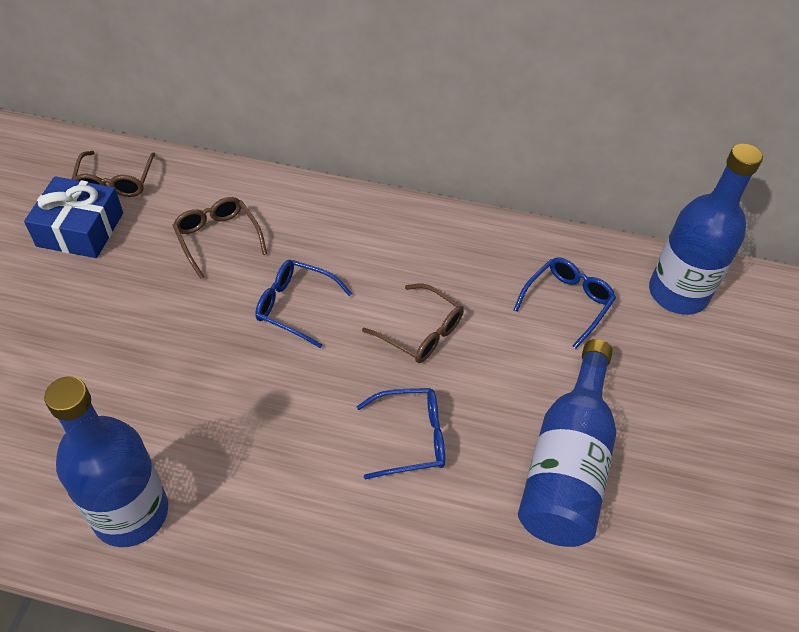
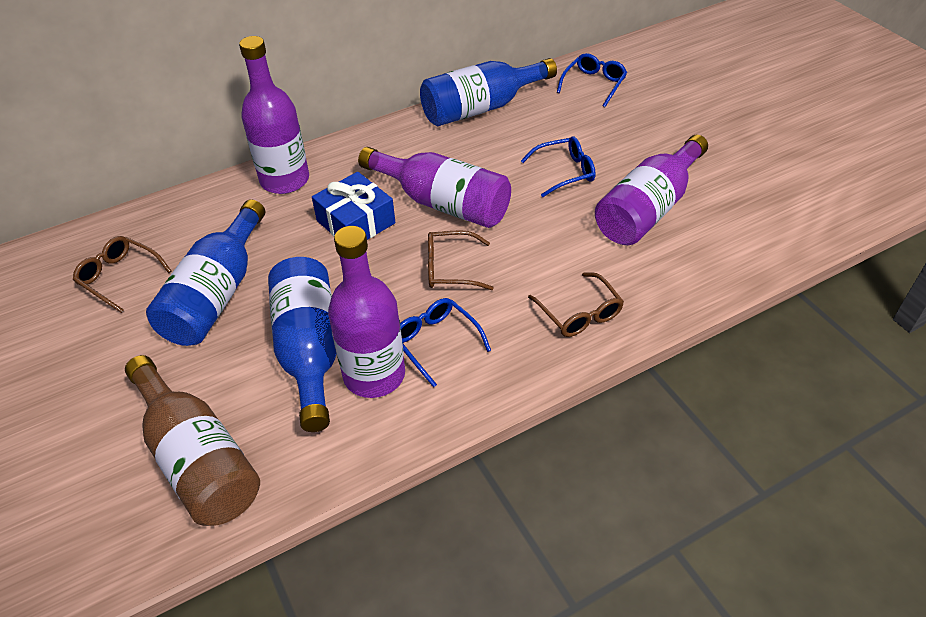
brown bottle: none = 0 -> [125,355,260,526] = 1
purple bottle: none = 0 -> [239,36,309,194] [328,226,405,398] [358,147,511,228] [595,135,708,245] = 4

